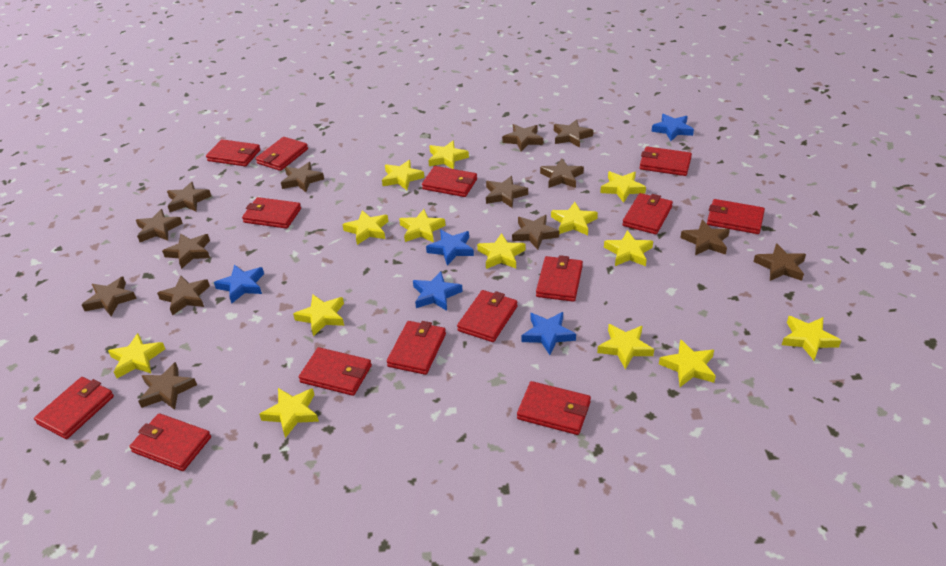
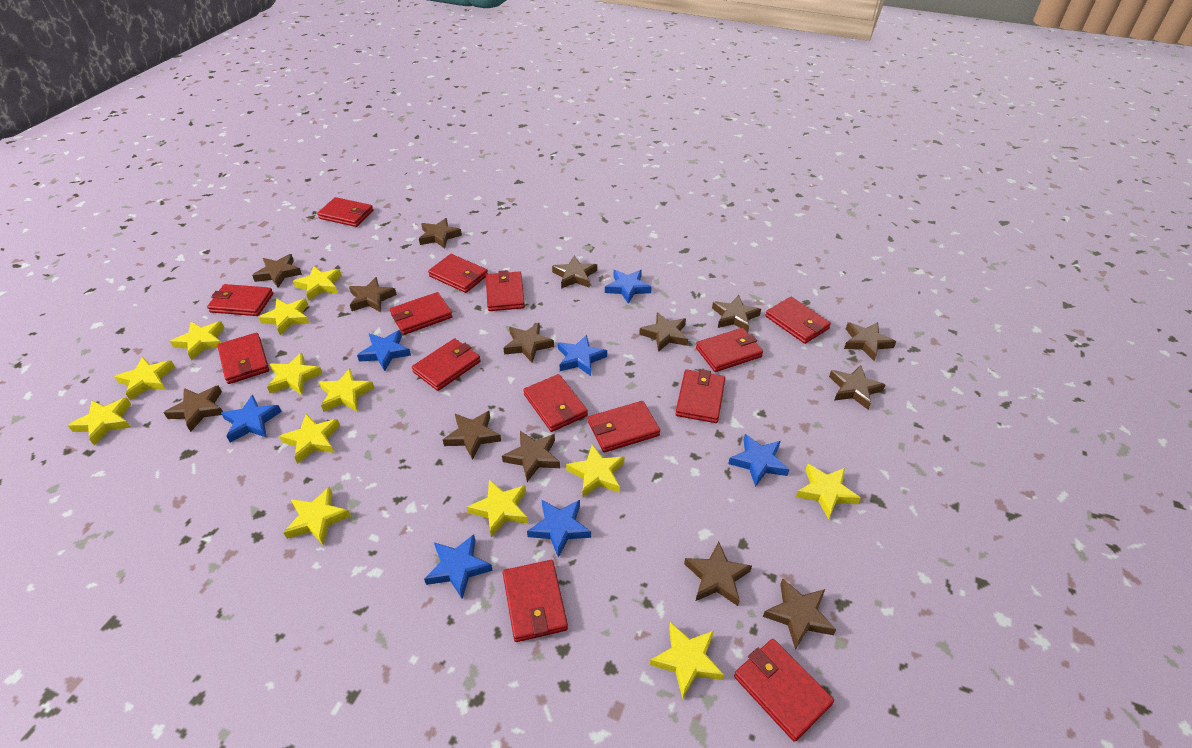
blue star: [214,265,264,304] [413,271,463,311] [426,229,474,266] [522,312,576,355] [651,114,694,141] = 5 -> [221,394,282,443] [357,330,411,371] [424,534,493,599] [527,500,591,558] [558,334,607,376] [605,270,652,304] [728,434,790,487] = 7
yellow star: [108,333,165,378] [259,388,319,438] [293,295,344,336] [342,210,388,245] [382,160,424,190] [399,209,446,242] [428,141,469,169] [477,233,526,269] [551,202,598,235] [597,324,654,369] [600,171,646,203] [604,230,653,266] [659,339,716,387] [782,316,842,360] = 14 -> [67,398,131,445] [114,356,175,401] [170,321,224,360] [258,299,310,335] [267,353,323,395] [279,414,340,464] [283,487,351,545] [293,266,342,301] [319,368,374,412] [467,480,528,537] [566,444,624,497] [650,622,724,699] [796,464,861,519] = 13

